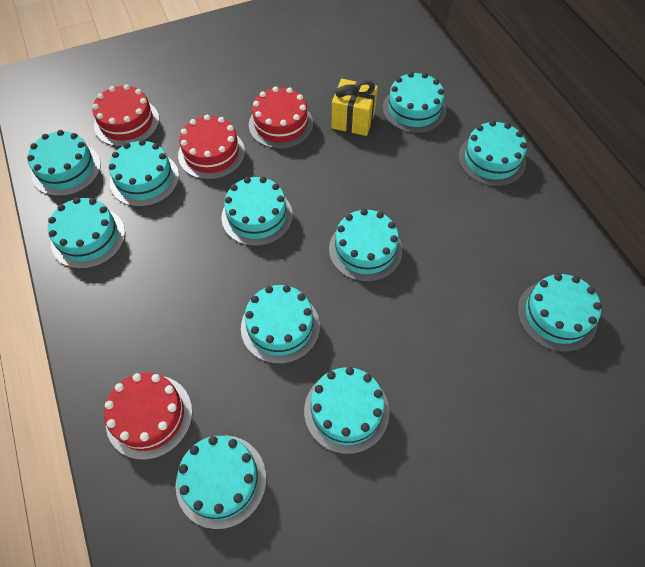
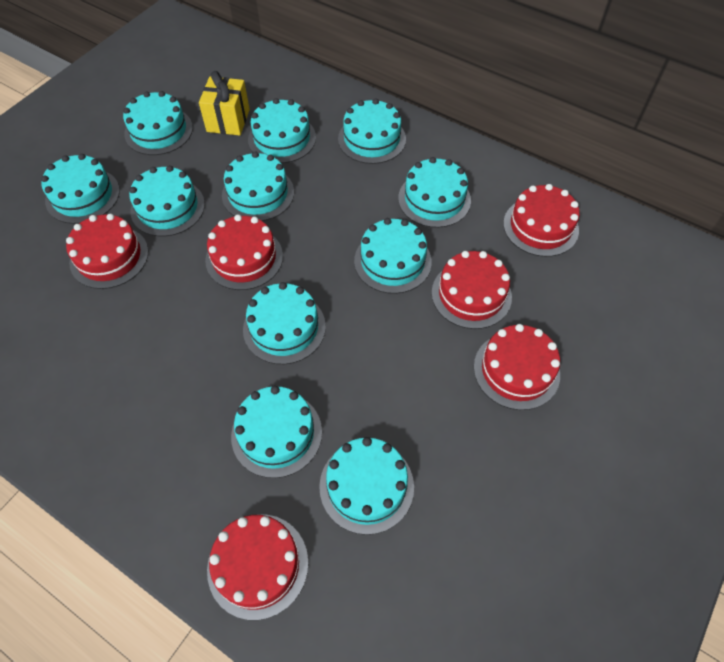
red cake: [92,84,159,147] [104,373,192,460] [178,115,245,180] [249,86,313,149] = 4 -> [66,214,148,289] [205,214,283,290] [207,514,308,620] [432,251,512,329] [474,324,560,410] [503,184,580,257] = 6

